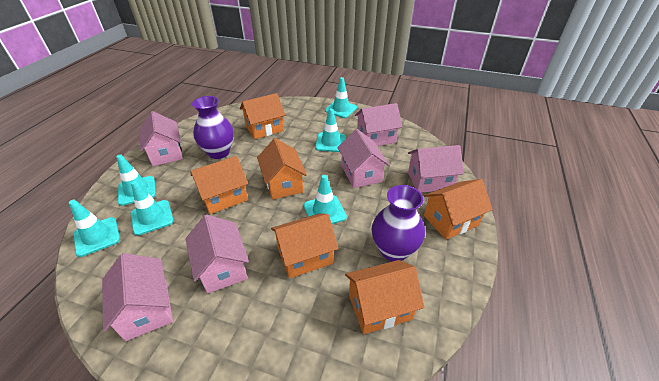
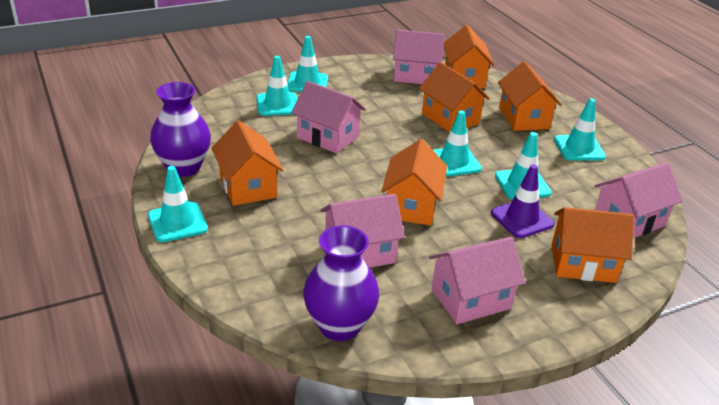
pink house: [102,253,173,341] [139,111,183,166] [185,214,249,294] [337,129,389,188] [355,103,402,146] [408,145,464,193] = 6 -> [291,81,366,153] [320,194,405,268] [393,30,444,84] [429,237,526,324] [595,163,682,238] = 5
purple traffic cone: none = 0 -> [491,164,555,238] = 1

